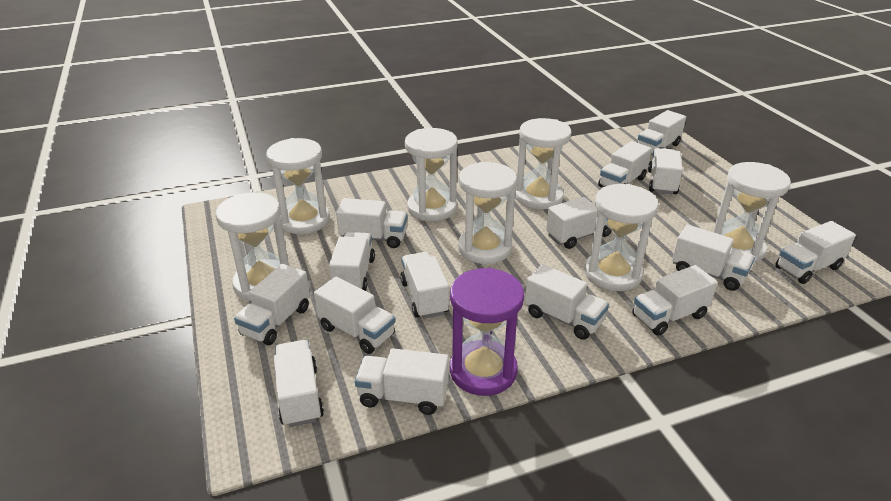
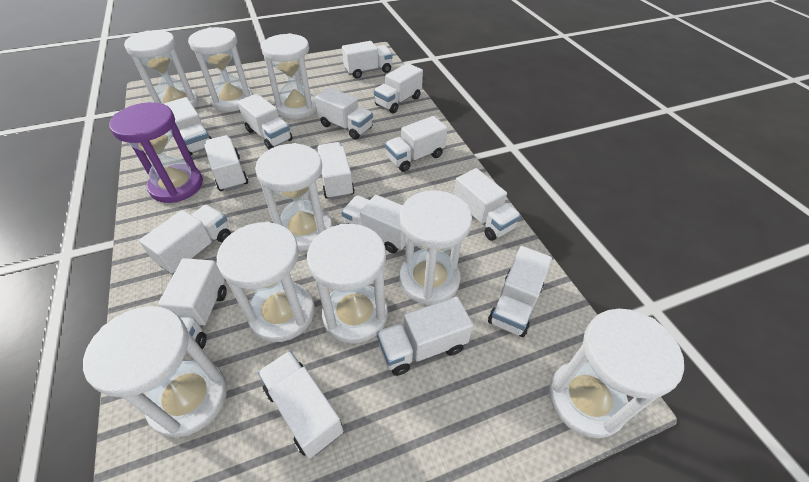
white hourglass: [215,192,289,301] [266,138,330,234] [405,128,458,221] [458,162,517,264] [515,118,571,210] [585,184,659,291] [713,162,791,264] = 7 -> [83,306,227,438] [124,30,199,108] [188,27,253,112] [217,222,315,342] [255,143,333,251] [261,33,317,119] [307,224,388,344] [399,190,472,305] [549,309,684,438] = 9

